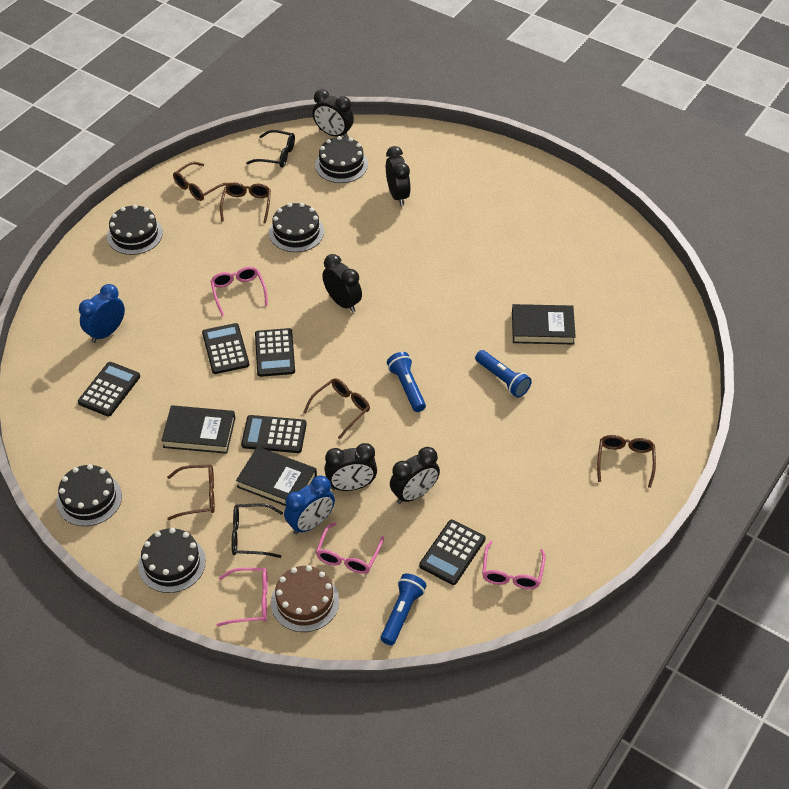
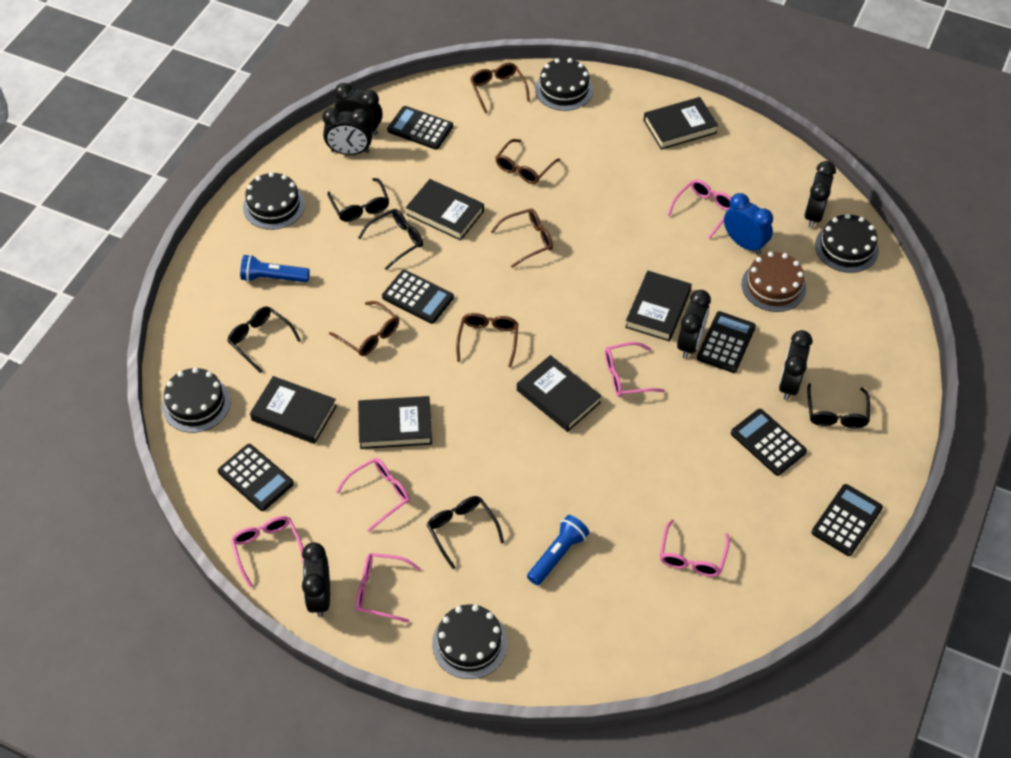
black book: [161,405,235,454] [236,447,317,506] [512,304,576,345] = 3 -> [250,376,337,444] [358,396,432,449] [406,179,484,241] [517,355,601,432] [625,271,692,342] [644,97,718,150] = 6
black calculator: [78,362,140,417] [202,323,249,374] [241,415,307,453] [255,328,295,377] [419,520,485,585] = 5 -> [218,444,294,511] [382,270,454,324] [387,106,453,150] [697,311,756,373] [731,409,807,476] [811,484,883,556] = 6
black clock: [313,89,354,138] [322,254,362,313] [324,443,377,491] [386,146,411,206] [390,447,440,504] = 5 -> [302,542,330,617] [322,108,373,155] [335,83,383,135] [677,290,711,359] [779,330,812,400] [804,161,836,228] = 6
black glasses: [232,503,283,558] [246,130,295,167] = 2 -> [227,306,301,373] [328,178,389,222] [358,209,423,270] [427,496,504,569] [807,383,870,428] = 5
blue clock: [79,284,125,343] [284,476,335,535] = 2 -> [724,193,773,254] = 1
blue flashlight: [381,573,427,645] [387,352,426,412] [475,350,532,398] = 3 -> [240,255,310,282] [527,515,589,585] = 2
pink glasses: [210,267,268,316] [217,568,268,627] [316,522,384,574] [482,541,545,589] = 4 -> [231,516,304,587] [336,458,410,532] [355,553,421,623] [605,342,665,397] [660,519,730,577] [667,179,731,239] = 6

